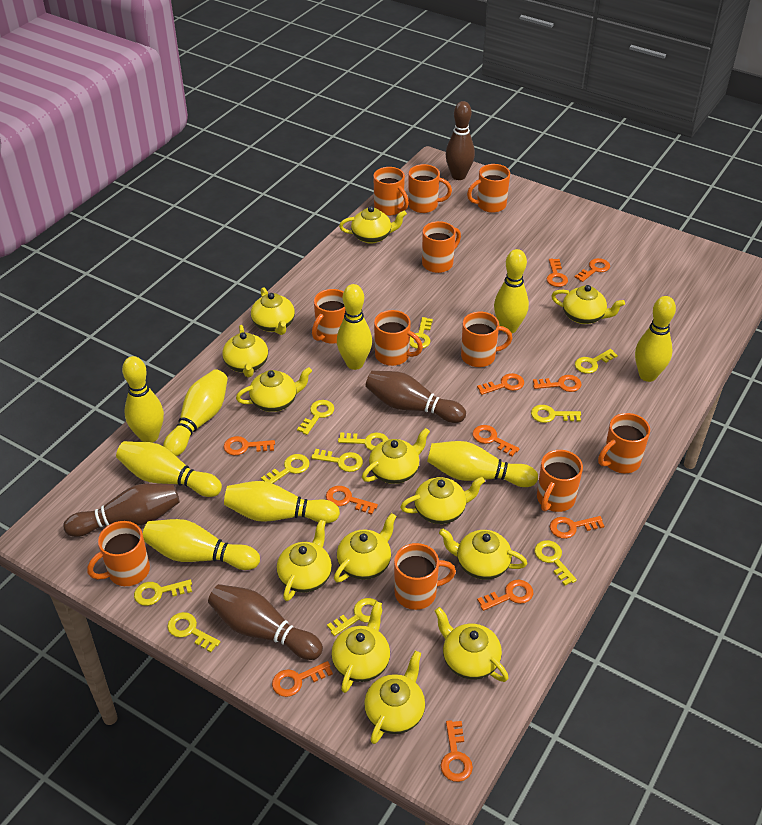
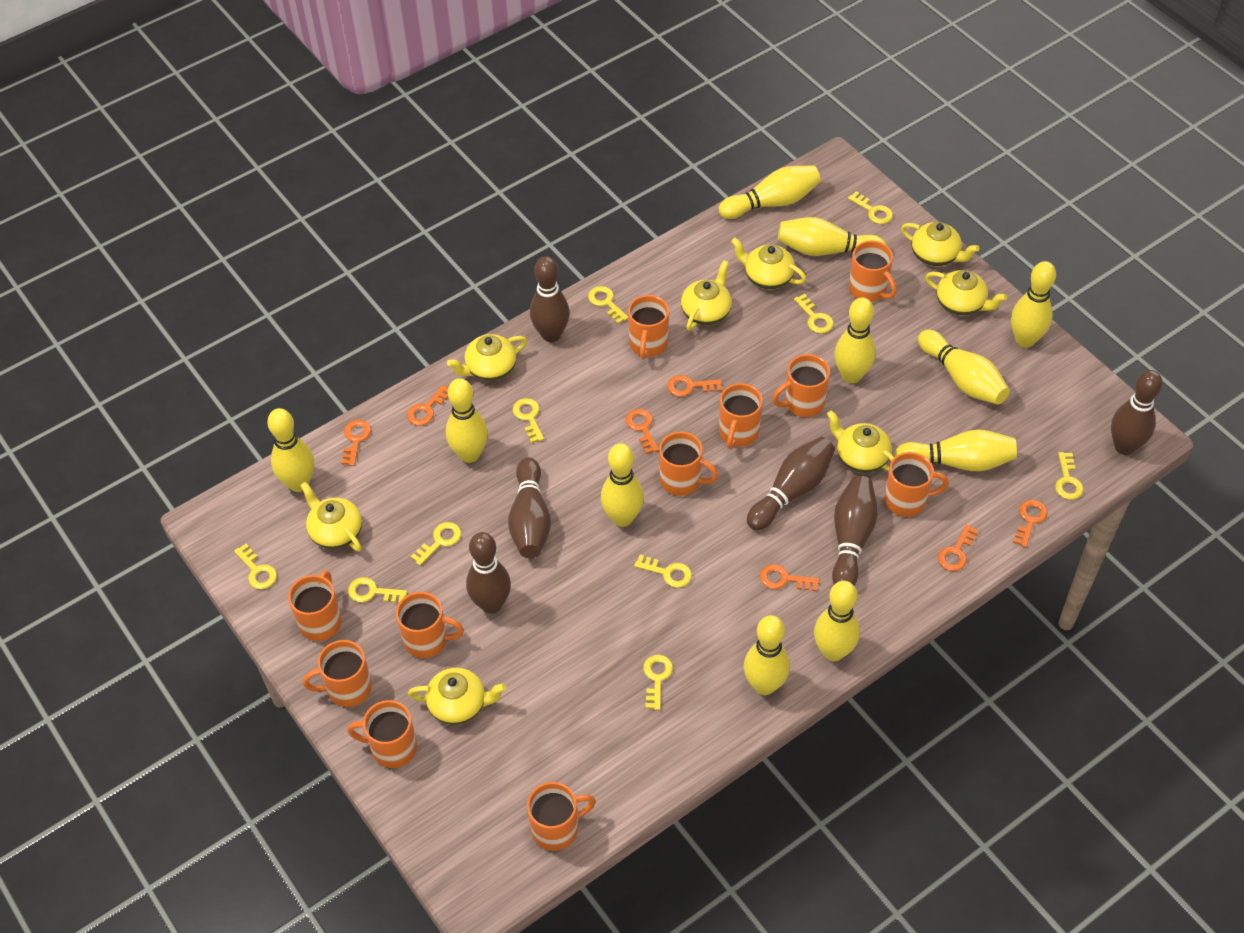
brown bowling pin: [63,483,180,537] [208,584,323,660] [365,371,466,423] [445,101,475,180] = 4 -> [466,532,511,614] [508,457,551,558] [530,256,570,342] [747,437,835,531] [832,476,878,585] [1111,370,1163,455] = 6
orange key: [223,436,275,456] [272,661,333,697] [326,486,378,515] [440,720,473,782] [473,425,520,456] [477,373,524,395] [477,580,533,611] [533,375,582,392] [547,259,568,287] [550,516,604,539] [575,258,610,282] = 11 -> [341,420,371,466] [407,385,448,426] [626,409,659,454] [667,375,722,397] [760,564,819,591] [938,524,979,571] [1013,500,1048,548] = 7
yellow bowling pin: [116,441,222,497] [122,356,164,443] [143,519,260,570] [163,369,228,456] [224,481,340,523] [337,284,372,370] [427,441,538,487] [494,249,529,333] [635,296,676,382] = 9 -> [267,408,314,492] [446,378,488,463] [601,443,644,527] [719,165,821,219] [744,615,790,695] [778,217,887,256] [814,581,860,661] [834,298,876,383] [894,429,1017,471] [918,330,1010,404] [1011,261,1056,348] = 11
yellow key: [134,580,192,606] [167,612,220,652] [261,454,310,483] [297,400,334,435] [311,449,363,472] [327,598,382,636] [338,432,389,451] [410,317,433,349] [531,405,581,423] [534,540,577,586] [575,349,618,374] = 11 -> [234,544,277,589] [348,577,407,603] [411,522,461,566] [513,398,544,443] [588,286,628,324] [634,555,692,588] [643,654,673,710] [794,294,834,334] [848,191,893,224] [1055,452,1084,500] = 10
yellow teapot: [222,325,268,377] [236,367,312,412] [251,287,295,335] [277,520,332,601] [331,601,390,693] [334,513,397,582] [339,206,407,244] [362,428,430,484] [364,651,425,744] [400,477,485,524] [435,607,509,682] [439,528,527,580] [551,285,625,324] = 13 -> [300,482,362,552] [408,668,506,725] [447,334,527,381] [681,260,732,331] [731,237,806,289] [827,410,895,473] [901,222,980,266] [925,270,1007,316] = 8

